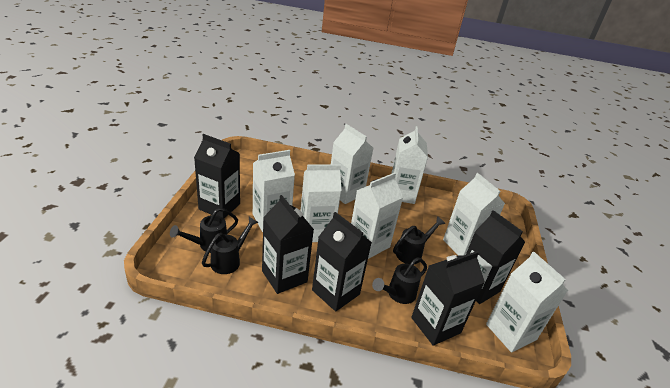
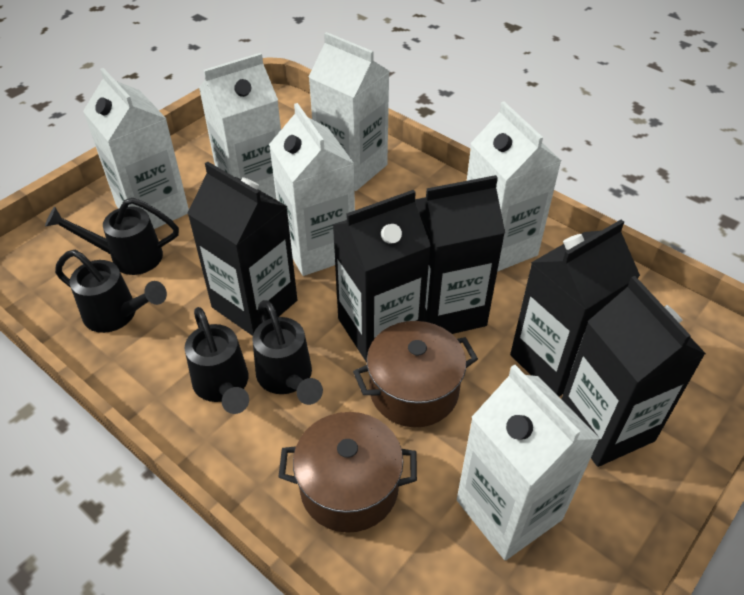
brown pot: none = 0 -> [279,412,417,533] [353,321,478,427] = 2
white carton: [253,150,295,232] [301,164,341,242] [331,124,373,204] [351,173,403,259] [391,126,428,204] [443,173,505,255] [486,252,568,352] = 7 -> [83,68,189,229] [199,53,281,199] [269,103,355,276] [309,32,389,191] [457,365,600,560] [467,102,561,272] = 6

